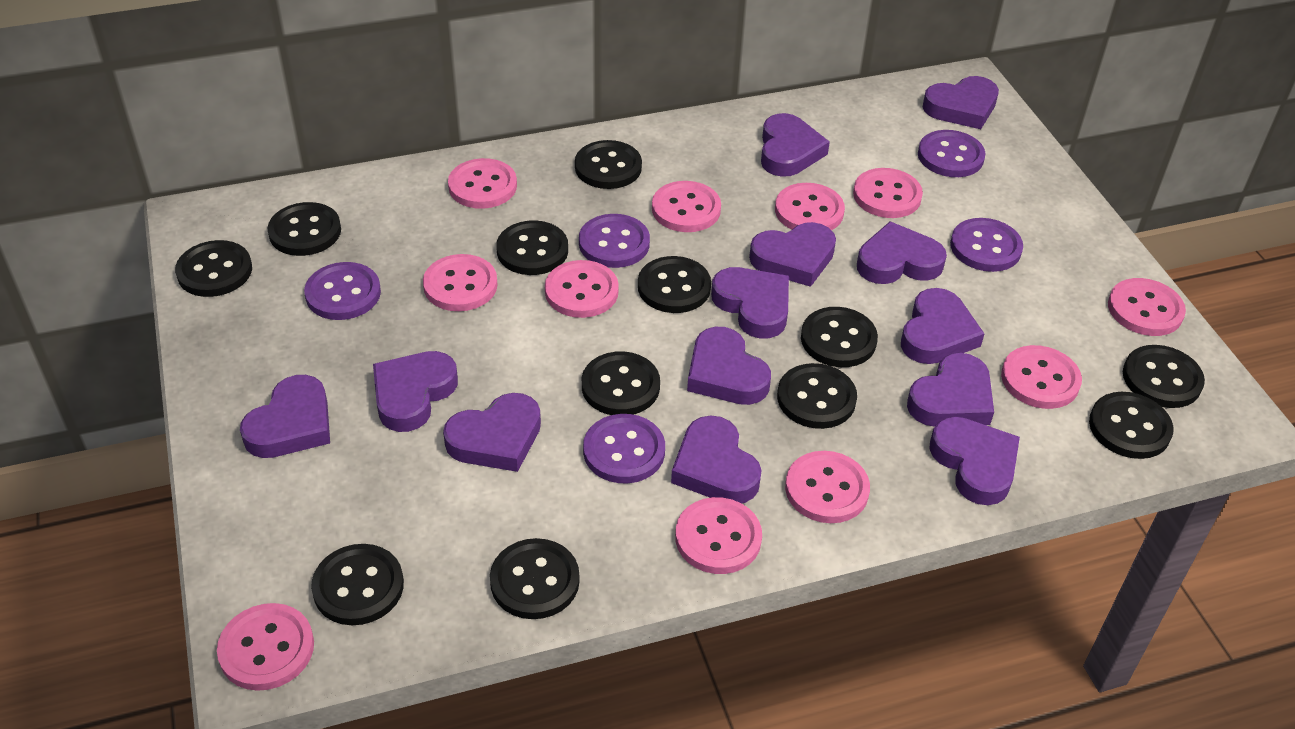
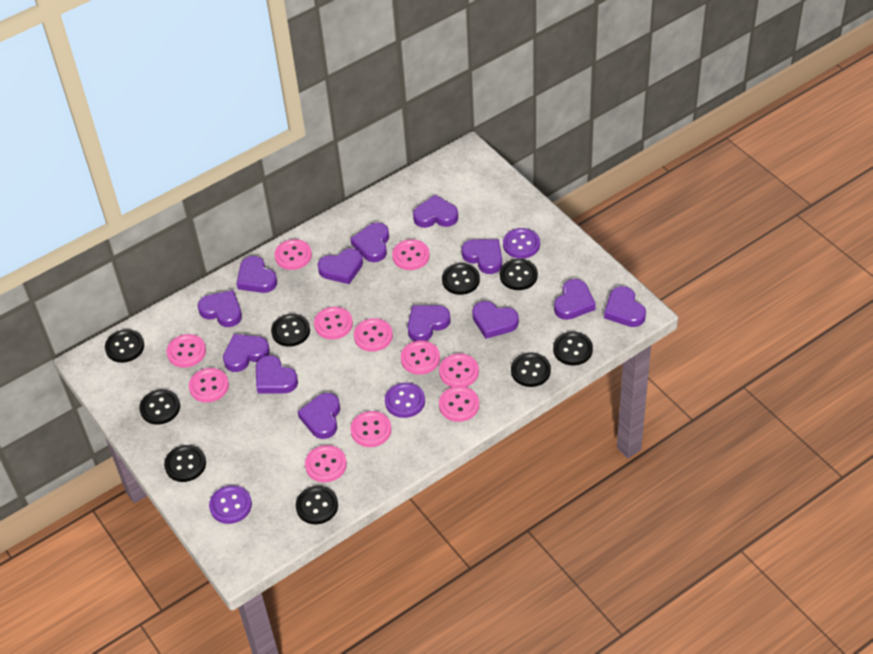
black button: [175,240,252,297] [267,202,341,256] [311,544,404,625] [490,538,580,619] [496,220,568,275] [575,140,642,189] [582,351,660,415] [638,256,711,313] [777,363,857,429] [801,307,878,367] [1089,392,1174,459] [1123,345,1205,408] = 12 -> [105,329,144,363] [139,389,180,425] [164,445,206,482] [271,314,310,347] [296,486,338,524] [442,263,480,295] [500,259,538,290] [511,352,551,387] [553,331,593,365] = 9
purple button: [304,262,381,320] [579,214,650,268] [583,414,665,483] [918,130,986,177] [950,218,1023,272] = 5 -> [209,485,252,524] [385,382,425,418] [503,228,540,259] = 3

